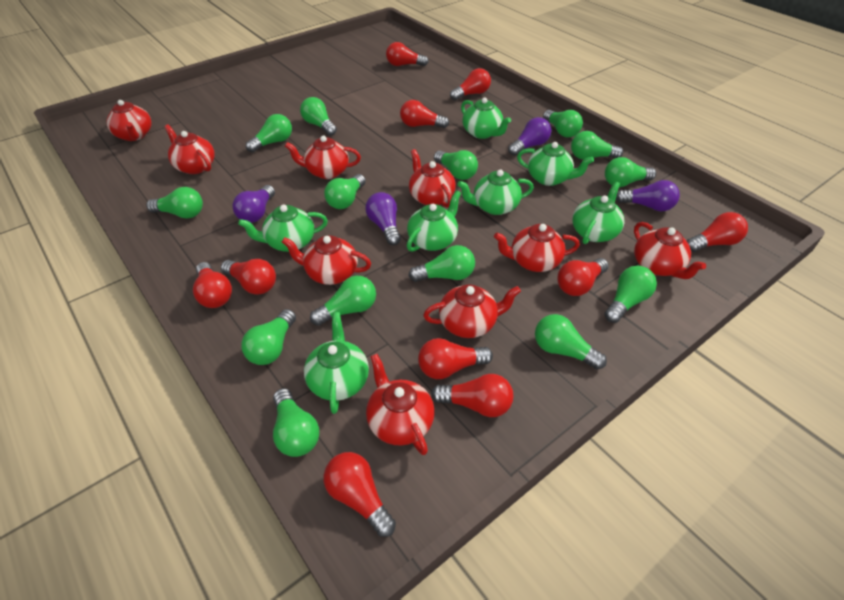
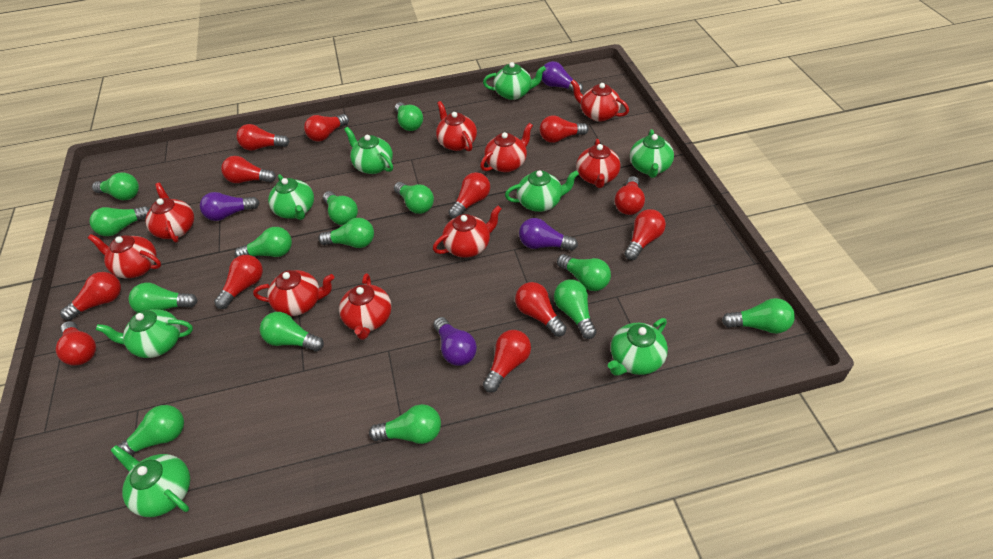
green teapot: [238,205,328,252] [304,312,369,414] [407,190,461,252] [457,169,534,215] [461,97,511,139] [517,142,594,186] [572,181,624,244] = 7 -> [96,309,193,358] [110,445,190,517] [268,174,314,220] [344,127,393,174] [483,62,546,100] [505,170,579,212] [608,318,668,376] [630,129,674,178] = 8
red light bulb: [193,262,232,308] [221,259,276,295] [323,452,396,537] [386,42,429,66] [400,100,449,128] [418,338,493,379] [431,374,513,417] [450,68,491,100] [557,258,609,296] [687,212,748,252] = 10 -> [56,321,96,366] [60,272,121,320] [214,255,263,309] [221,156,276,183] [236,124,289,151] [304,114,349,142] [448,172,490,219] [483,330,531,393] [515,282,567,337] [540,115,589,143] [615,176,645,215] [624,209,666,260] = 12

